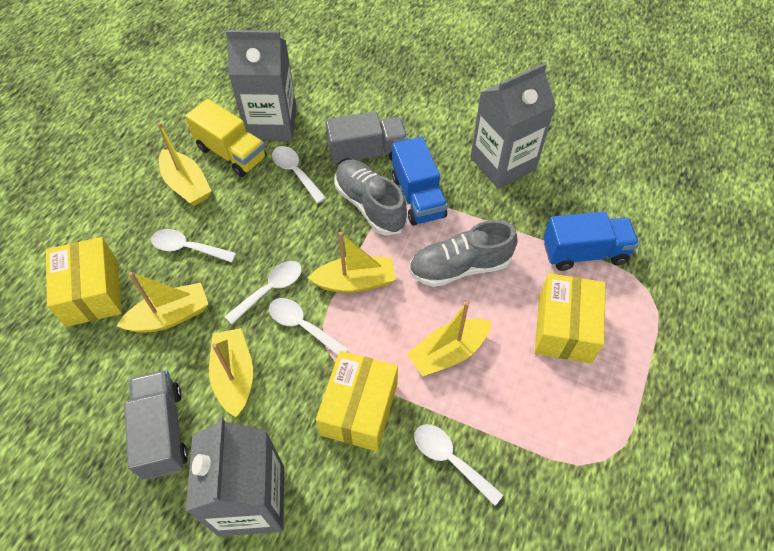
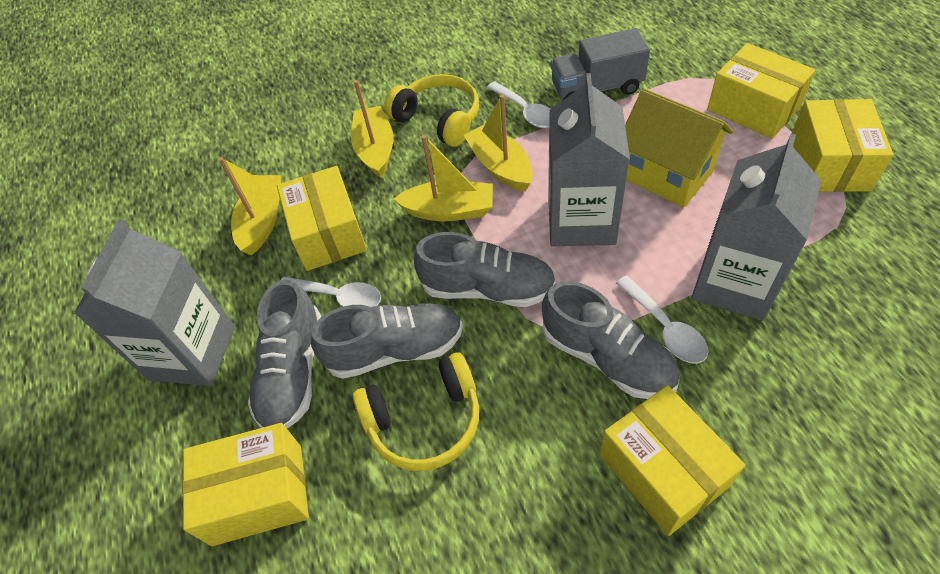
blue truck: [392,137,448,225] [543,211,639,271] = 2 -> none = 0
grey shoe: [335,159,407,235] [409,220,518,287] = 2 -> [248,280,322,428] [311,303,463,379] [414,232,556,307] [542,281,680,399] = 4
grey truck: [124,370,188,479] [325,111,408,165] = 2 -> [551,28,650,100] = 1
white spoon: [151,229,236,263] [225,261,302,324] [269,298,349,355] [272,146,326,203] [414,424,503,506] = 5 -> [280,277,381,307] [487,81,551,128] [616,276,708,363] = 3
yellow boat: [117,272,208,333] [157,122,211,206] [209,328,253,417] [308,232,396,293] [407,301,491,376] = 5 -> [219,157,281,255] [351,80,394,178] [394,135,493,221] [464,95,533,192] = 4
yellow box: [46,237,122,327] [316,351,398,451] [535,273,606,363] = 3 -> [182,423,309,546] [277,166,367,271] [600,385,745,536] [707,43,816,139] [791,99,894,192] = 5
yellow headphones: none = 0 -> [353,352,479,471] [384,74,479,147] = 2
yellow house: none = 0 -> [625,89,733,208] = 1
yellow truck: [185,99,267,177] = 1 -> none = 0

